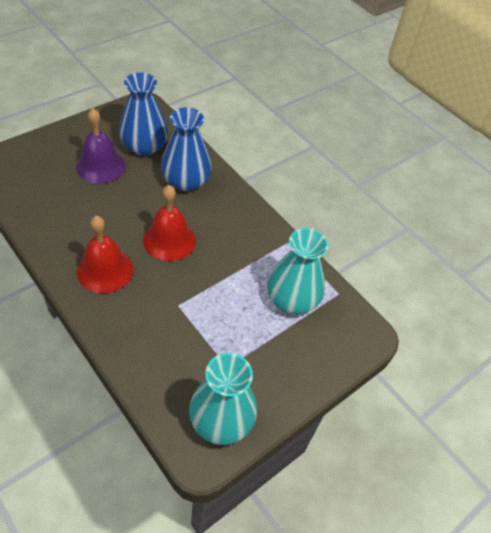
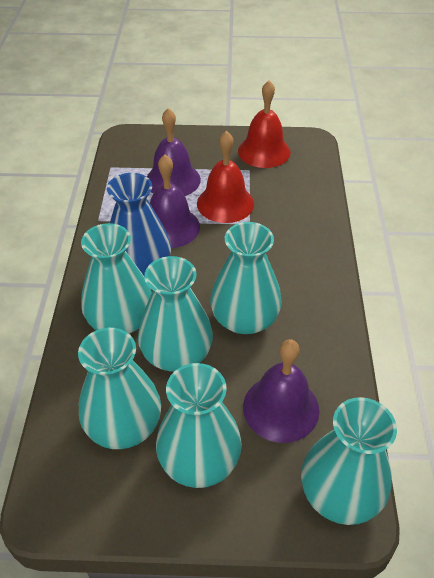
blue vase: [119,73,168,156] [161,107,212,191] = 2 -> [107,173,171,276] = 1
purple bell: [76,108,126,184] = 1 -> [147,108,201,196] [150,154,200,248] [243,339,319,443] = 3
turquoise vase: [189,353,257,445] [267,228,329,314] = 2 -> [78,328,161,449] [81,223,152,334] [138,256,213,372] [156,363,242,488] [210,222,282,334] [301,397,397,525] = 6

